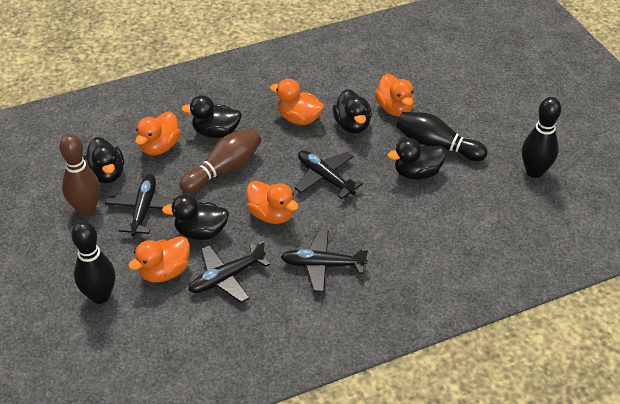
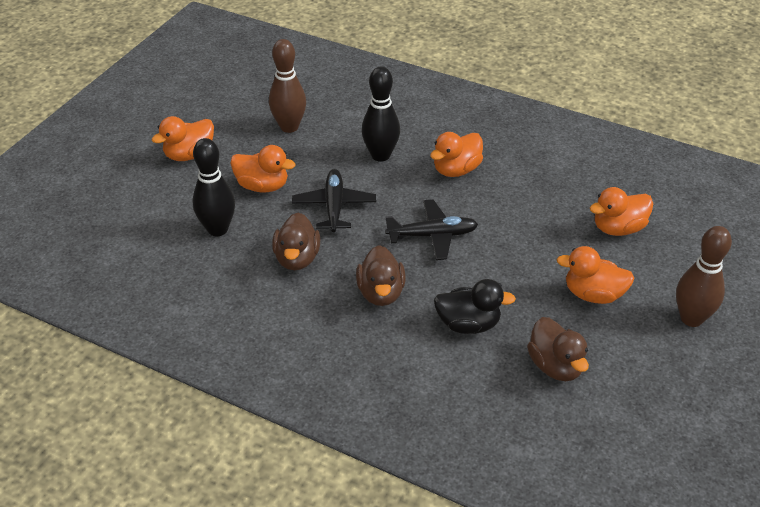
black bowling pin: [71,221,115,304] [396,112,487,161] [522,97,561,178] = 3 -> [193,138,235,236] [362,66,400,162] = 2
black duck: [83,137,124,183] [162,194,229,240] [181,95,242,138] [333,89,372,133] [387,138,446,180] = 5 -> [434,279,516,334] = 1
black plane: [105,174,174,236] [188,241,270,303] [281,229,368,292] [294,150,363,199] = 4 -> [292,169,376,232] [385,199,478,260] = 2
brown duck: none = 0 -> [272,213,320,270] [356,245,406,306] [527,317,589,381] = 3

